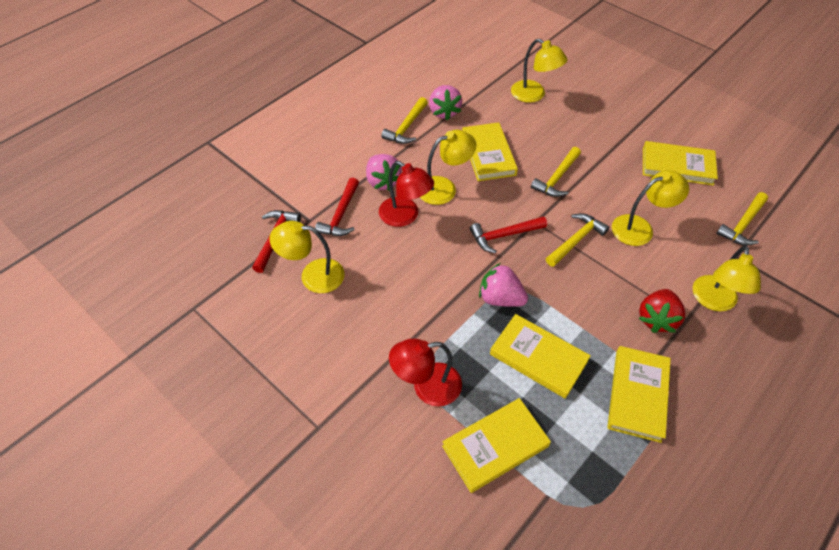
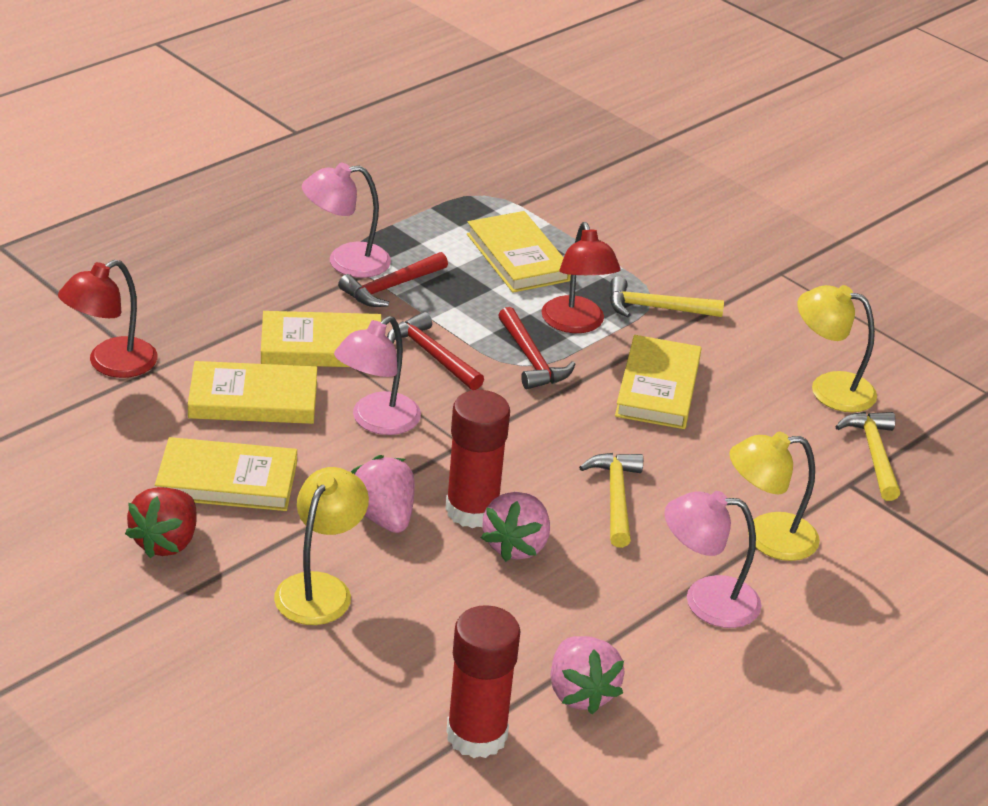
pink lamp: none = 0 -> [302,163,391,278] [334,316,421,435] [664,491,762,628] = 3
red glue stick: none = 0 -> [445,390,510,528] [446,605,520,758] = 2
yellow hammer: [381,97,428,144] [531,147,581,197] [546,213,609,267] [716,192,768,246] = 4 -> [579,453,643,548] [610,276,724,318] [835,412,900,501] = 3
yellow lamp: [269,221,344,293] [420,130,476,205] [511,39,568,103] [612,170,689,246] [693,246,761,311] = 5 -> [274,467,369,625] [729,431,820,561] [798,285,877,412] = 3

